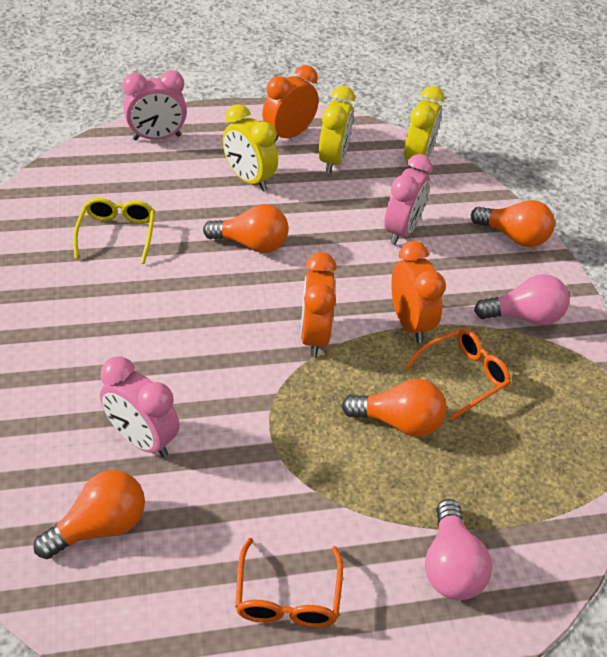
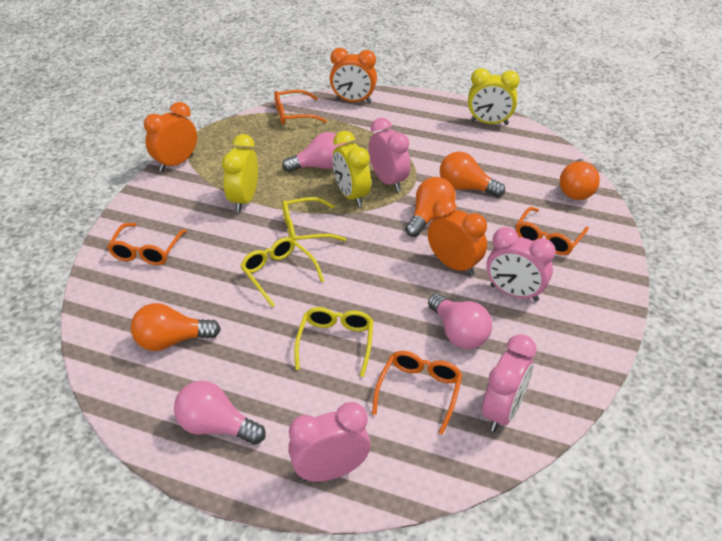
orange glasses: [235,538,343,628] [404,328,511,420] = 2 -> [107,223,187,265] [274,90,327,125] [372,351,463,435] [516,207,589,255] = 4
pink clock: [100,357,180,457] [123,70,187,140] [384,154,433,245] = 3 -> [288,402,371,482] [369,118,410,191] [482,334,536,432] [487,227,556,302] = 4
pink light bulb: [425,499,492,600] [474,274,569,325] = 2 -> [174,381,266,445] [282,132,345,172] [428,293,492,349] = 3
yellow glasses: [73,198,155,264] = 1 -> [240,237,324,307] [282,197,346,241] [294,307,373,377] = 3

